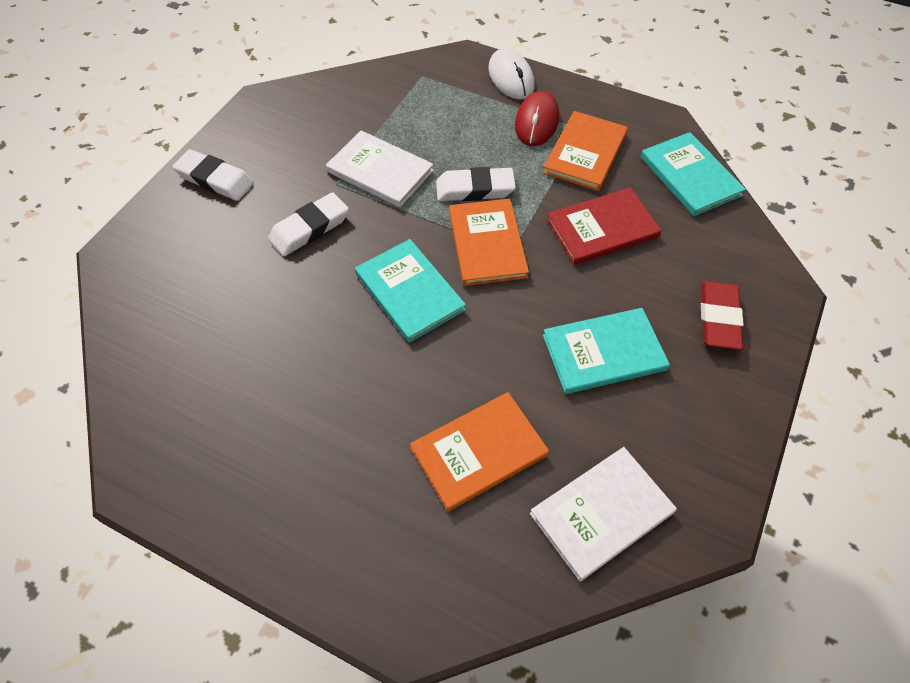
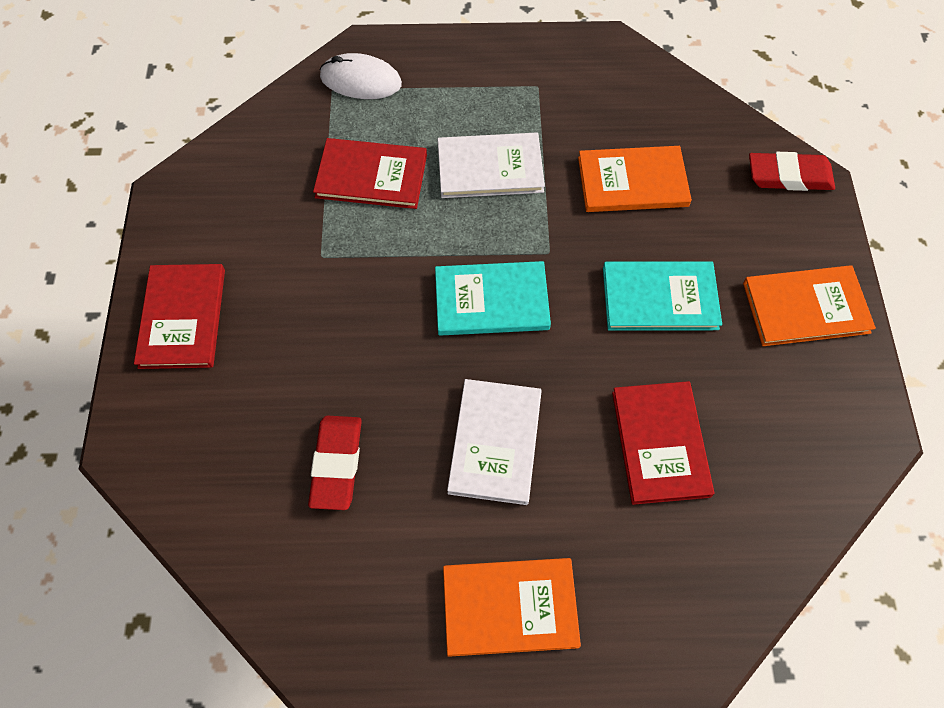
red book: [546,188,662,265] = 1 -> [134,264,225,369] [313,138,427,209] [612,381,714,505] = 3
red eraser: [701,281,744,350] = 1 -> [308,416,362,510] [749,152,835,191] = 2
red mouse: [515,91,559,146] = 1 -> none = 0
turquoise book: [355,239,466,343] [543,308,670,394] [641,132,746,216] = 3 -> [435,261,551,336] [603,261,722,331] = 2
white eraser: [172,149,254,201] [268,192,349,256] [436,167,516,201] = 3 -> none = 0

